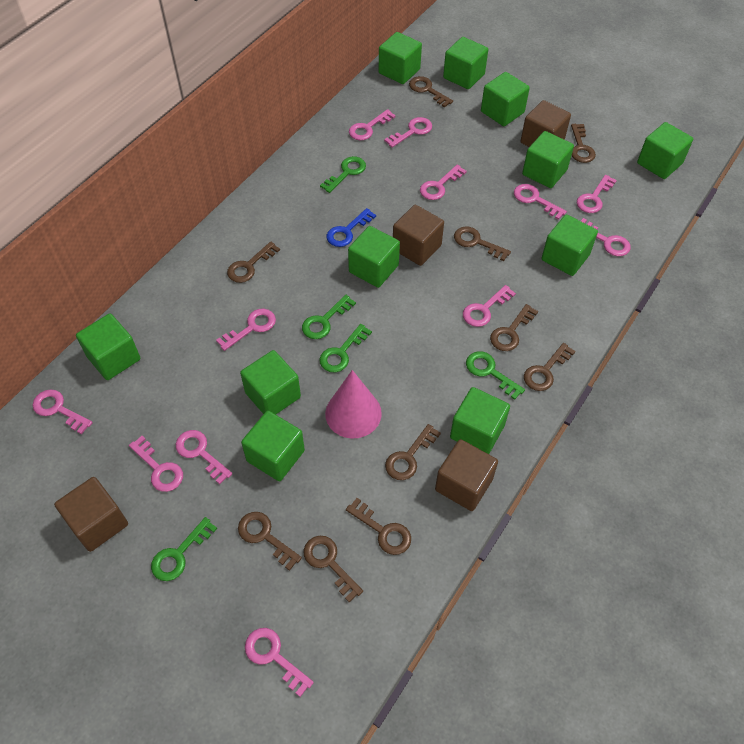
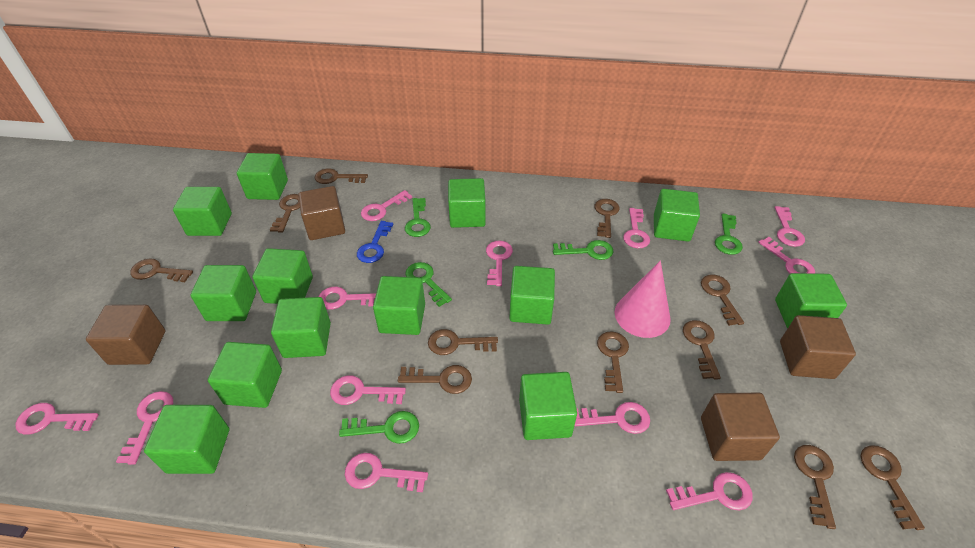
brown key: [227,242,280,283] [238,512,302,571] [304,536,363,602] [346,498,411,555] [385,424,441,480] [409,76,453,108] [454,226,511,261] [490,304,538,351] [524,343,575,391] [571,124,596,163] = 10 -> [130,259,193,282] [270,194,300,233] [315,169,368,184] [398,365,472,394] [428,329,498,355] [594,199,620,238] [597,331,629,393] [683,320,721,380] [701,274,744,326] [794,445,836,529] [861,445,925,530] = 11
green cube: [76,313,140,380] [240,350,301,415] [241,411,305,481] [348,226,400,288] [379,32,422,84] [443,37,488,89] [450,387,510,454] [481,72,530,126] [522,131,574,188] [541,215,598,276] [637,122,693,179] = 11 -> [144,405,229,474] [173,187,232,236] [191,265,256,321] [208,342,282,408] [237,153,288,200] [252,248,313,304] [271,297,331,358] [373,276,425,335] [448,178,486,228] [509,266,555,325] [519,372,577,440] [654,189,700,242] [775,273,847,329] = 13

